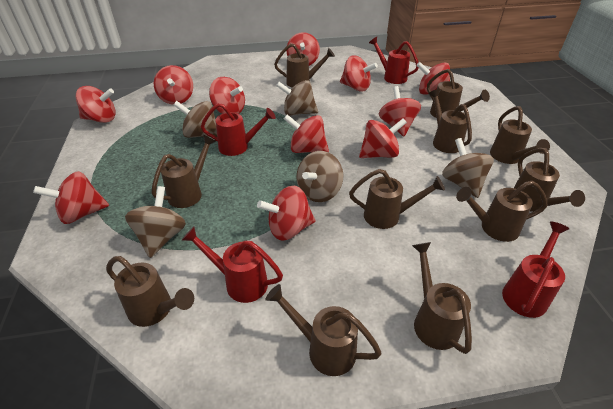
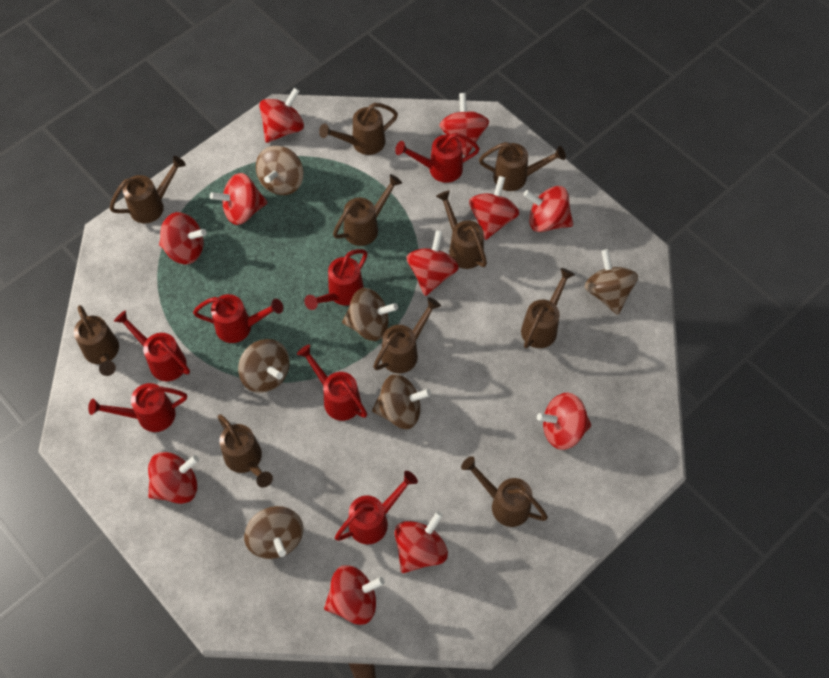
brown spinning top: [125,186,186,258] [174,101,217,138] [276,80,318,116] [297,151,343,202] [442,138,494,198] = 5 -> [238,339,290,393] [244,506,303,559] [256,146,304,195] [342,288,398,341] [372,374,431,429] [584,249,638,315] = 6
brown watering can: [106,256,194,327] [152,135,216,208] [265,284,382,376] [274,44,335,88] [349,169,445,229] [412,242,472,354] [427,69,490,118] [428,89,472,153] [456,181,547,242] [490,106,550,164] [514,148,585,212] = 11 -> [74,305,119,376] [110,156,186,223] [218,414,273,487] [319,103,398,155] [333,174,402,246] [373,297,441,373] [436,190,487,269] [461,456,548,527] [479,142,566,191] [521,268,575,348] = 10
red watering can: [182,227,283,303] [201,103,276,156] [369,37,418,84] [502,221,570,318] = 4 -> [88,383,187,432] [114,310,190,381] [193,294,283,343] [297,345,367,421] [304,249,368,310] [335,471,418,544] [395,133,480,183] = 7

